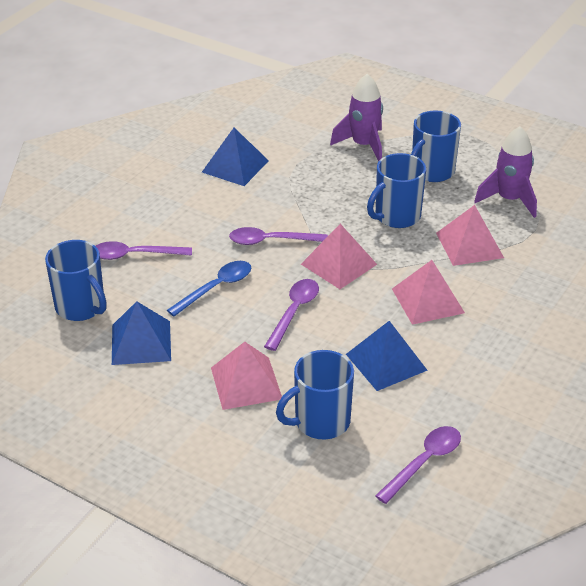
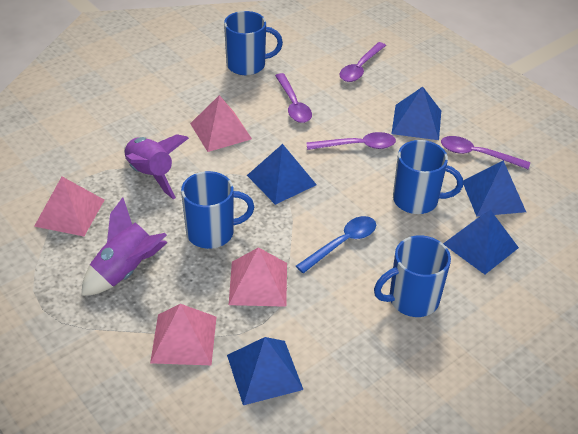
blue pyramid: [112,301,171,365] [202,128,269,186] [346,321,428,391] = 3 -> [227,337,303,405] [247,144,317,205] [391,87,441,140] [443,210,519,275] [463,161,526,217] = 5

